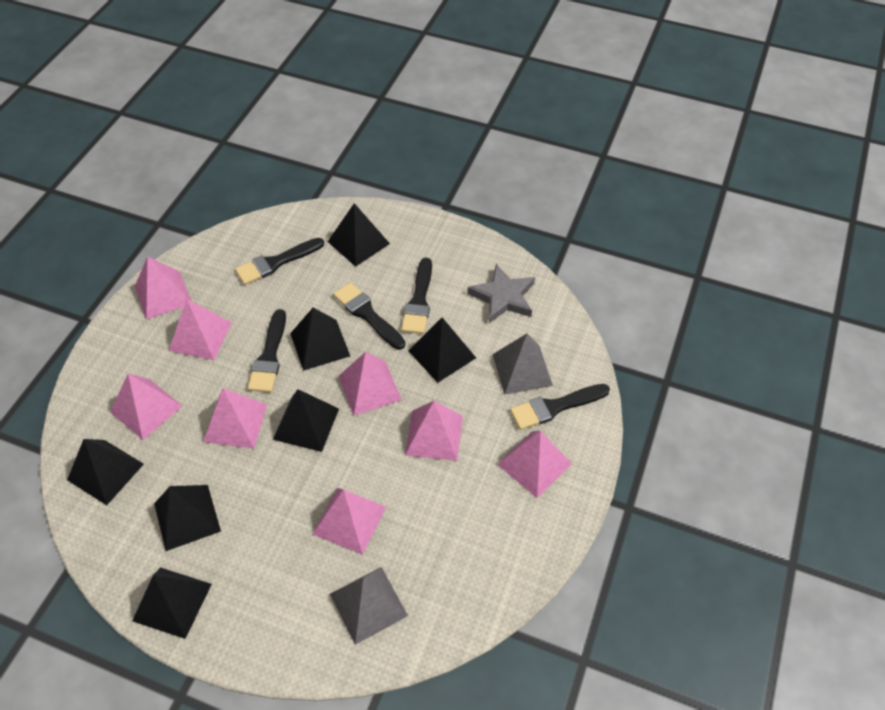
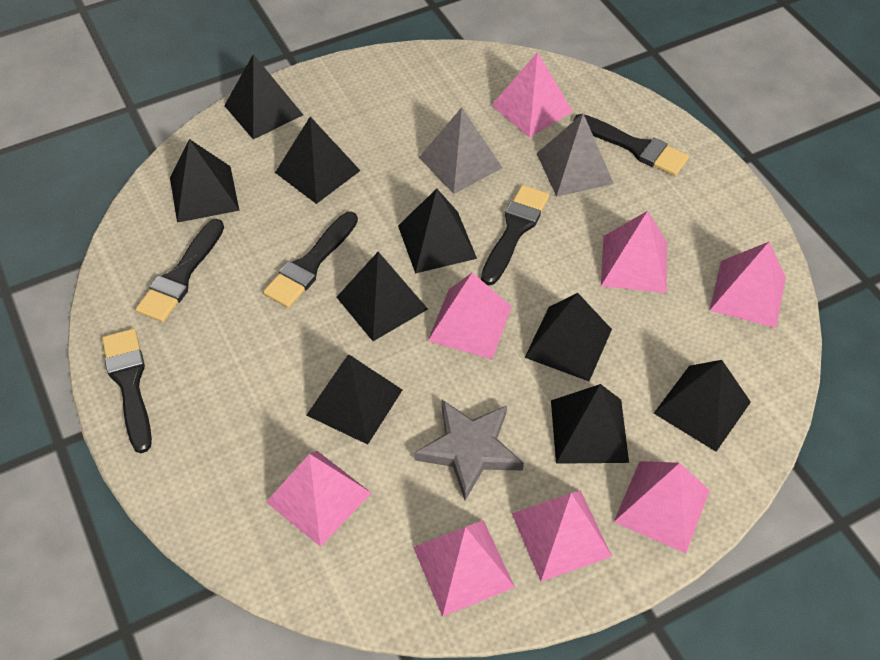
black pyramid: [67,439,144,505] [132,567,212,639] [154,485,221,551] [273,389,339,452] [290,308,350,371] [328,203,390,267] [408,318,476,383] = 7 -> [170,139,240,223] [224,54,303,139] [275,117,361,204] [306,354,402,445] [337,252,428,341] [398,189,477,273] [524,293,612,381] [551,384,629,464] [654,360,751,452] = 9

